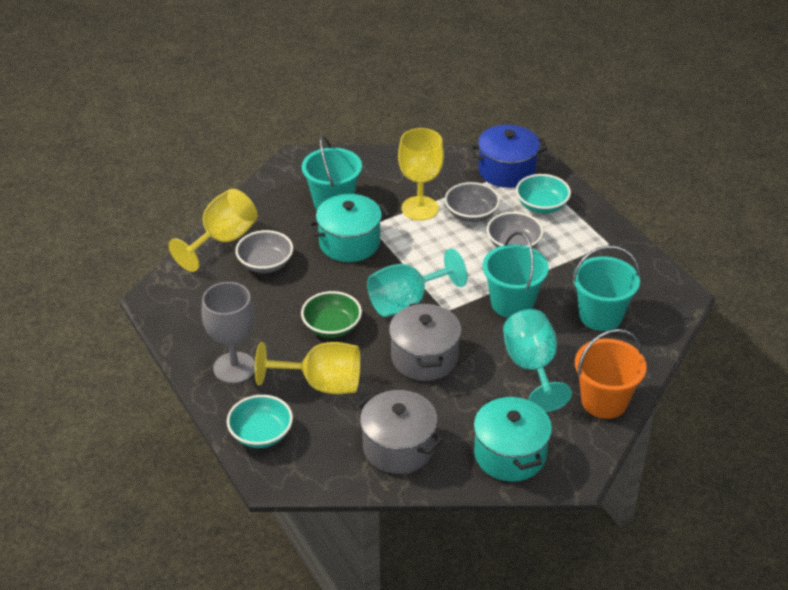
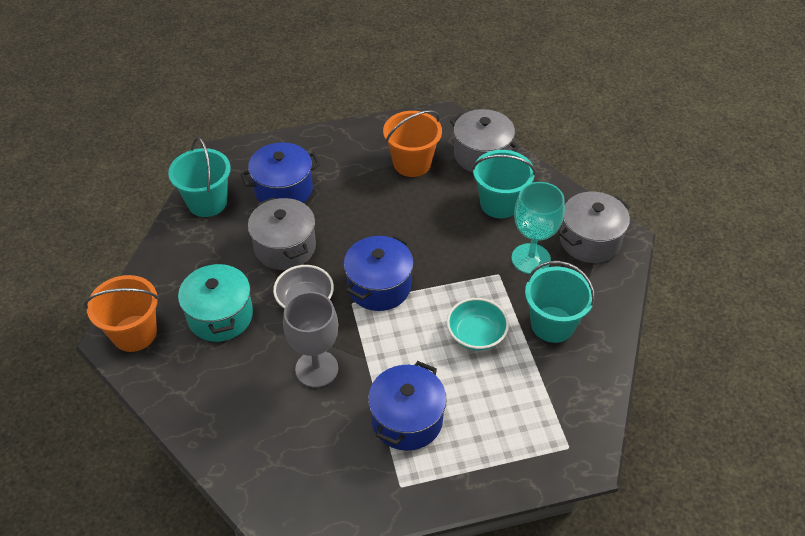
blue pot: [470,125,548,188] = 1 -> [240,142,321,203] [344,235,414,311] [368,361,447,451] = 3
green bowl: [301,291,362,338] = 1 -> none = 0
grey bowl: [235,230,293,273] [445,182,500,222] [487,212,544,248] = 3 -> [273,265,334,308] = 1
grey pot: [356,390,443,474] [389,302,462,381] = 2 -> [248,197,316,270] [450,109,519,173] [559,192,630,263] = 3
orange bucket: [575,329,647,419] = 1 -> [84,275,159,352] [383,110,442,177] = 2
turquoise bowl: [227,395,293,448] [516,174,571,213] = 2 -> [447,298,509,351] = 1
turquoise goblet: [367,248,468,317] [503,309,572,412] = 2 -> [511,182,565,274] = 1
turquoise pot: [308,194,390,262] [474,394,552,482] = 2 -> [178,261,253,342] = 1
yellow goblet: [168,189,258,272] [255,342,360,394] [398,128,444,221] = 3 -> none = 0

